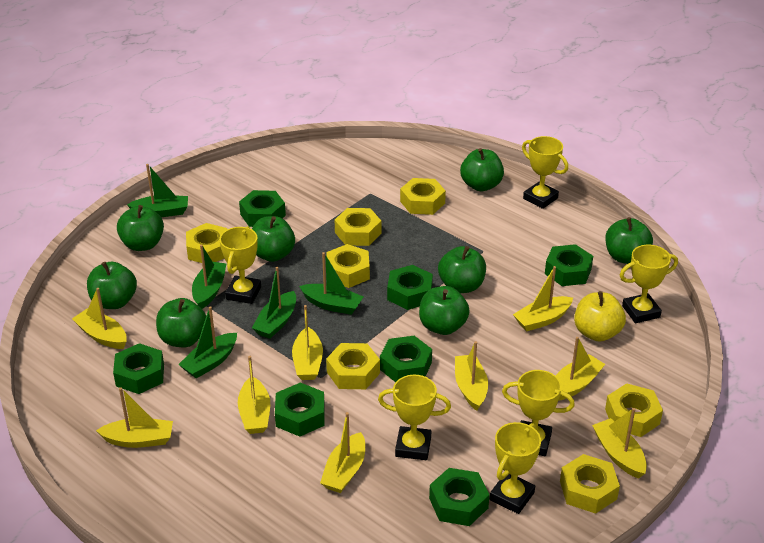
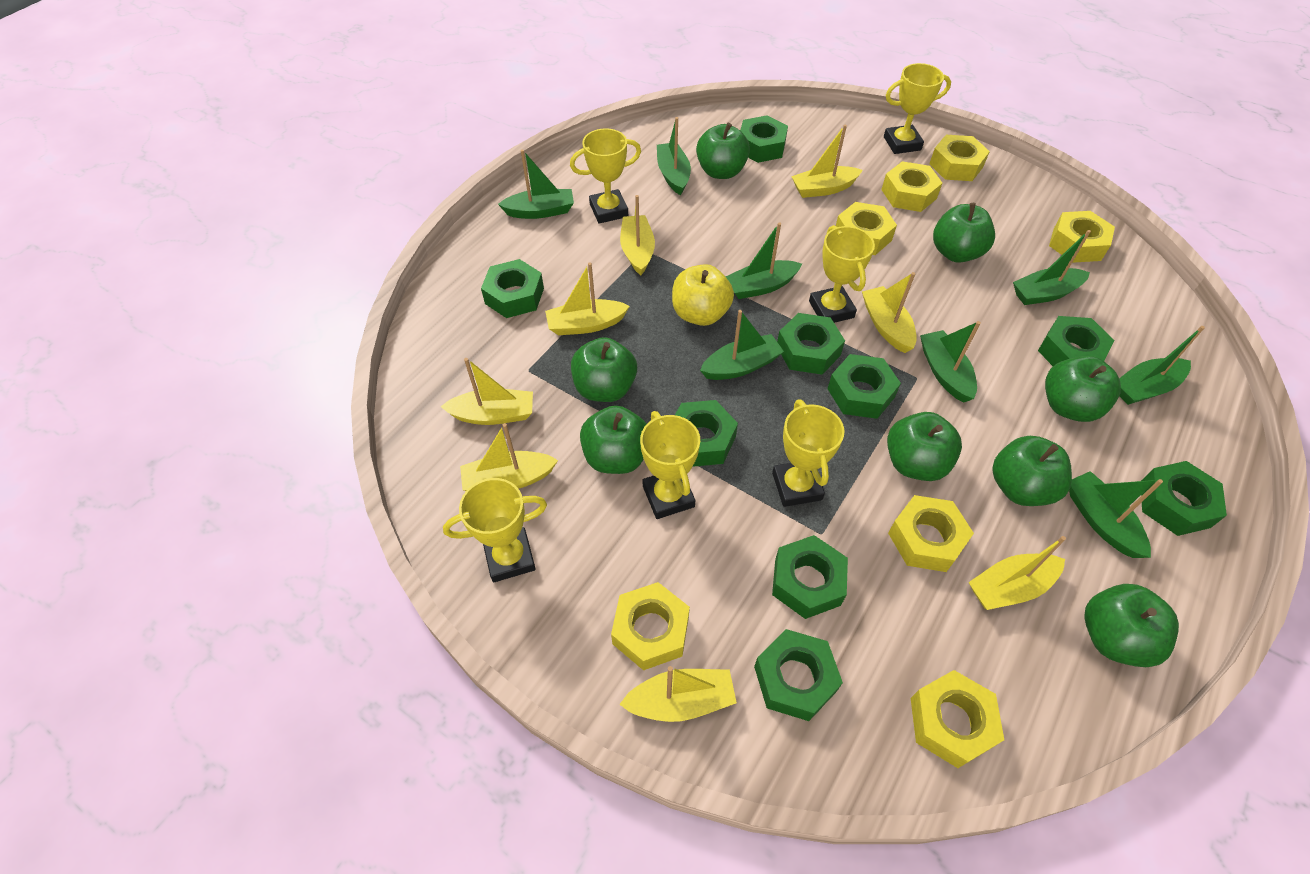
green boat: [127,164,188,217] [178,306,237,378] [192,245,227,309] [252,267,296,339] [299,252,363,315] = 5 -> [498,150,574,219] [657,117,691,195] [700,310,784,380] [725,222,802,299] [920,321,981,403] [1013,230,1091,305] [1069,471,1163,558] [1119,326,1205,405] = 8
green nut: [113,343,164,394] [239,190,286,227] [275,383,325,437] [380,336,432,382] [387,265,433,310] [429,468,490,526] [545,244,593,286] = 7 -> [481,259,544,318] [675,400,738,467] [740,115,788,163] [754,629,843,721] [772,535,848,619] [777,313,845,375] [827,354,901,419] [1038,316,1115,366] [1141,461,1227,536] = 9
yellow boat: [72,288,127,349] [96,388,173,448] [238,356,270,434] [292,305,323,380] [320,412,365,493] [455,341,488,411] [513,266,573,331] [556,337,605,400] [592,408,647,479] = 9 -> [440,358,533,425] [460,423,558,491] [545,262,630,335] [619,666,737,722] [620,195,655,275] [791,125,863,198] [862,272,917,353] [968,536,1066,610] = 8

